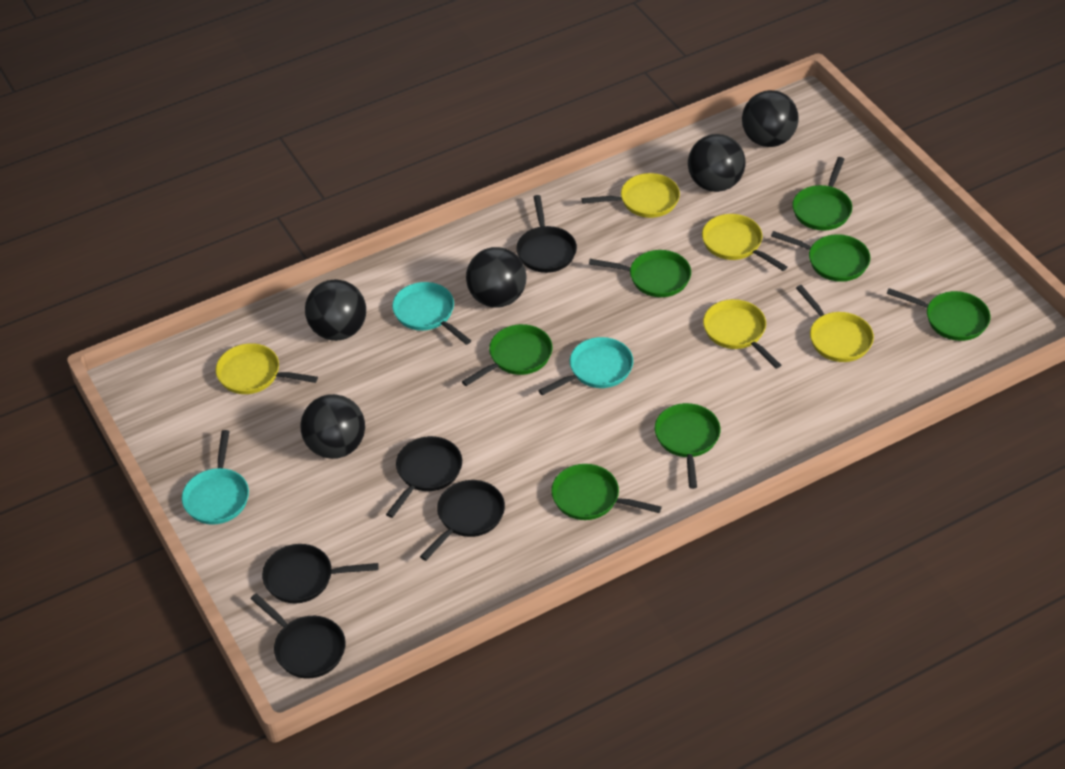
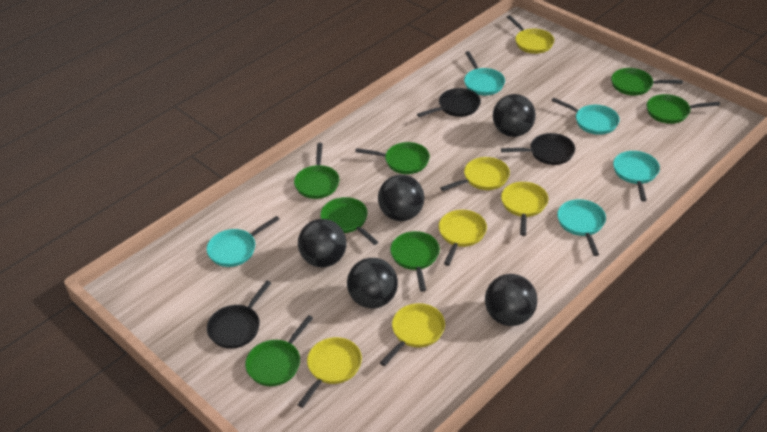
black pan: [251,593,346,679] [262,544,379,603] [386,436,462,518] [420,480,505,561] [516,195,577,273] = 5 -> [207,281,271,349] [417,88,481,117] [501,133,575,165] = 3
turquoise pan: [182,430,249,525] [392,282,471,345] [538,337,633,395] = 3 -> [206,216,279,267] [464,51,505,95] [551,98,620,135] [557,199,606,256] [613,151,660,202] = 5
yellow pan: [216,343,318,394] [582,173,680,218] [702,214,787,271] [703,299,781,369] [796,285,874,362] = 5 -> [297,337,362,408] [380,303,445,366] [438,210,487,266] [440,157,510,191] [501,182,548,236] [507,15,554,54] = 6

